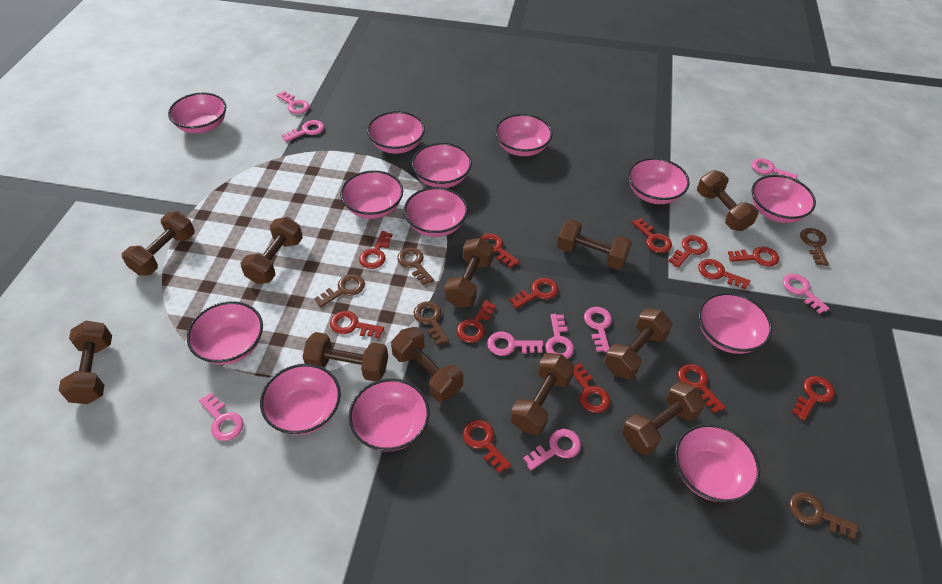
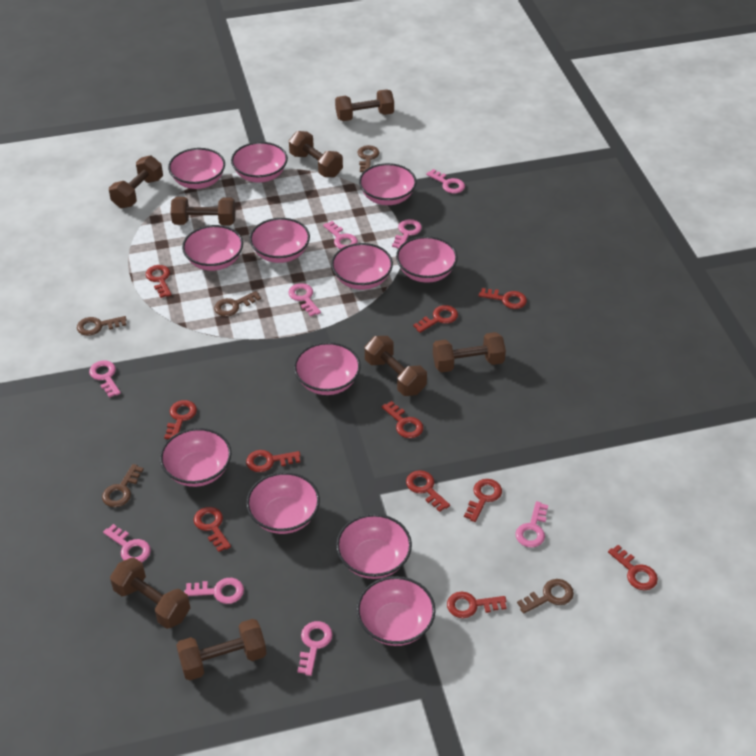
brown dumbbell: [58,321,112,404] [122,211,195,276] [241,217,303,284] [303,332,388,382] [391,327,463,402] [444,238,494,308] [510,353,575,435] [557,219,632,270] [604,308,673,379] [622,381,705,455] [697,170,759,231] = 11 -> [109,155,163,208] [110,558,190,629] [171,197,235,225] [176,619,267,681] [289,131,343,177] [335,89,394,121] [365,336,427,396] [433,332,506,372] = 8
pink bowl: [168,92,226,134] [187,301,263,365] [260,364,341,435] [340,170,403,219] [349,379,430,451] [367,111,425,154] [404,187,468,237] [411,143,472,188] [495,114,552,156] [628,158,690,204] [675,424,760,503] [698,293,772,354] [751,175,816,223] = 13 -> [160,428,231,487] [168,148,225,189] [182,225,243,271] [231,142,288,183] [246,472,320,534] [250,218,310,263] [294,342,361,395] [331,243,393,290] [336,514,412,579] [357,576,435,646] [359,163,417,205] [396,236,458,283] = 12
red key: [330,311,384,338] [359,231,393,269] [457,300,496,343] [463,420,511,473] [480,233,519,268] [509,278,558,309] [573,363,610,413] [632,218,672,253] [669,235,708,268] [678,364,726,413] [698,259,750,290] [728,246,779,267] [792,376,835,421] = 13 -> [146,265,172,298] [164,400,197,439] [194,507,231,552] [246,450,301,472] [382,401,423,438] [406,470,450,512] [413,305,458,333] [447,592,507,618] [464,479,502,522] [479,288,527,309] [608,545,658,590] = 11

